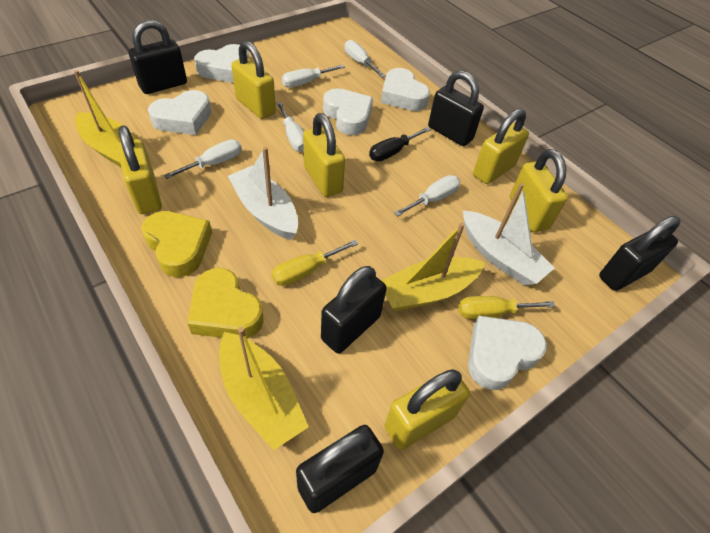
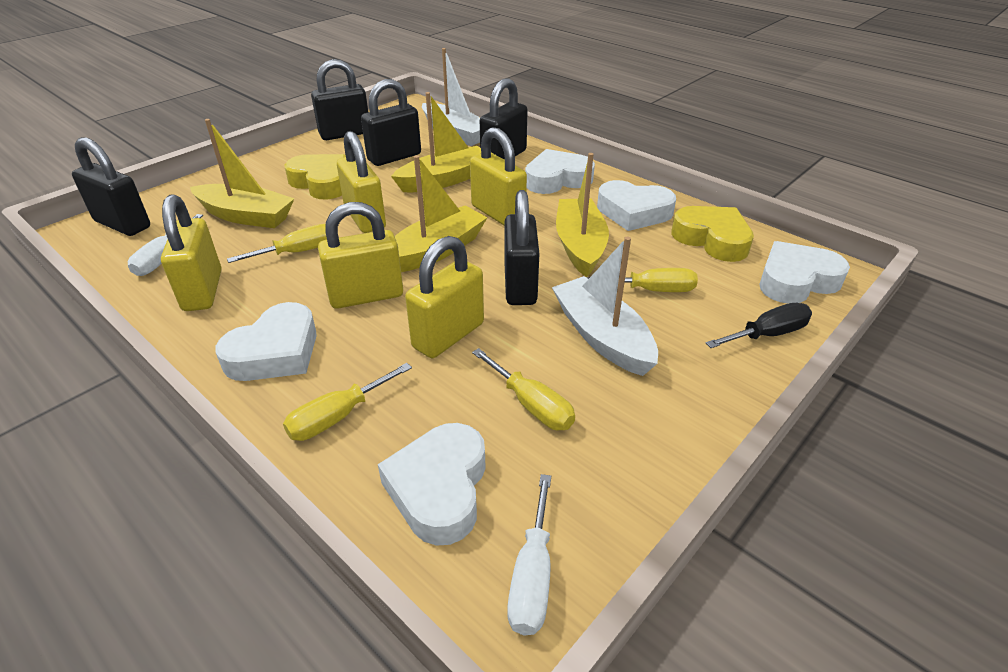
white screwdriver: [164,139,242,179] [276,102,304,152] [282,65,345,88] [344,40,386,78] [394,175,460,216] = 5 -> [128,214,203,276] [507,474,551,635] = 2
yellow boat: [74,70,136,167] [219,327,309,451] [381,223,485,311] = 3 -> [190,119,295,228] [391,92,481,192] [395,155,488,272] [556,153,609,277] = 4
yellow padlock: [118,126,162,214] [231,41,276,119] [303,113,345,197] [384,369,470,450] [473,108,529,184] [510,149,568,232] = 6 -> [161,194,222,311] [318,202,403,309] [337,131,386,233] [405,236,484,358] [470,127,527,226] = 5
yellow screwdriver: [271,240,358,286] [458,296,556,319] = 2 -> [227,224,327,263] [283,363,412,441] [472,348,575,430] [586,268,698,292] = 4

